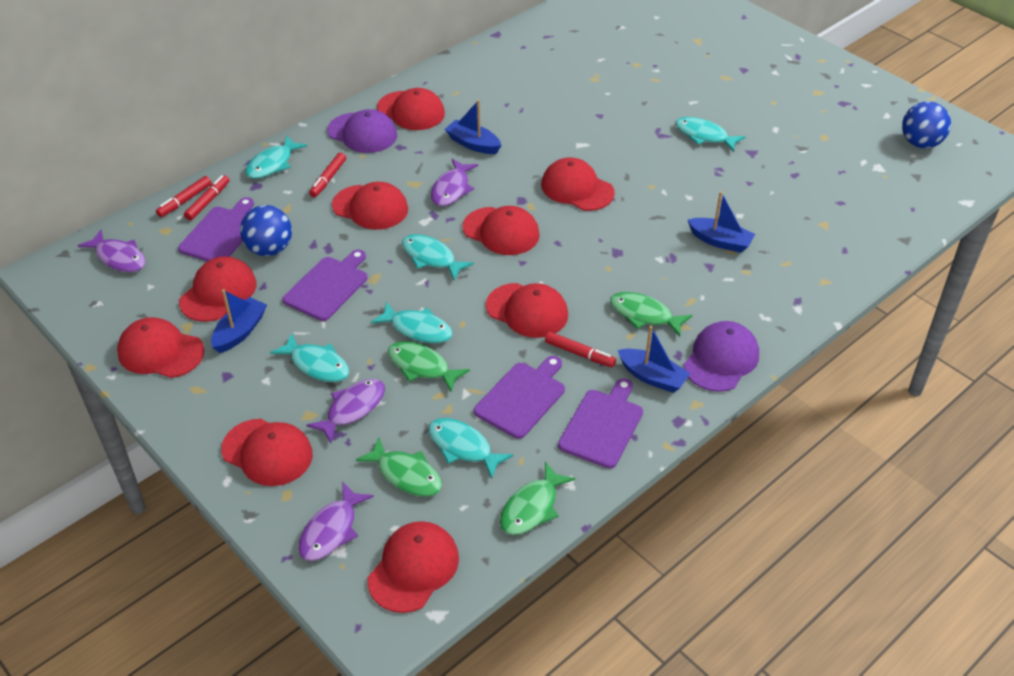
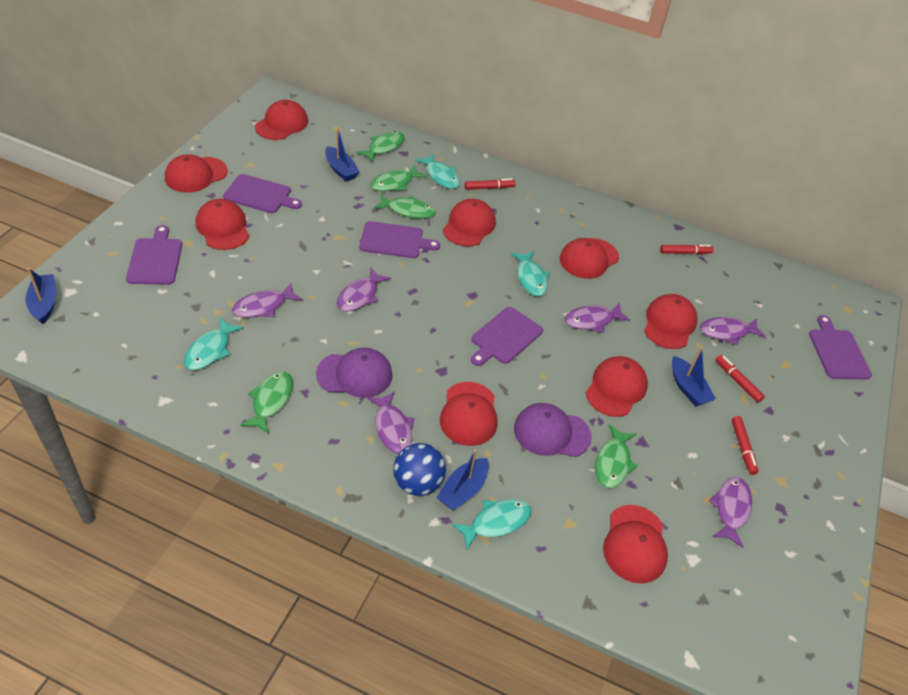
blue ball: [240,205,292,256] [902,101,951,148] = 2 -> [393,443,446,496] = 1
green fish: [356,438,442,497] [388,341,470,392] [500,462,575,535] [610,292,692,337] = 4 -> [240,371,293,434] [356,131,405,162] [371,165,427,191] [374,194,436,219] [595,424,638,488] = 5
purple cutting board: [178,197,254,261] [282,250,367,321] [474,356,565,439] [558,378,643,469] = 4 -> [126,225,182,285] [223,174,302,213] [360,221,440,258] [471,307,543,366] [809,315,872,379] = 5
purple fish: [78,230,146,272] [298,482,374,561] [306,379,385,443] [431,159,478,206] = 4 -> [232,283,303,318] [337,267,391,312] [367,391,415,454] [565,302,630,333] [700,317,766,345] [709,477,752,548] = 6
turquoise fish: [245,136,307,179] [270,333,349,382] [370,302,453,343] [402,234,474,280] [428,418,513,479] [675,117,746,152] = 6 -> [184,317,244,370] [415,154,460,189] [452,499,532,550] [511,251,550,296] = 4

